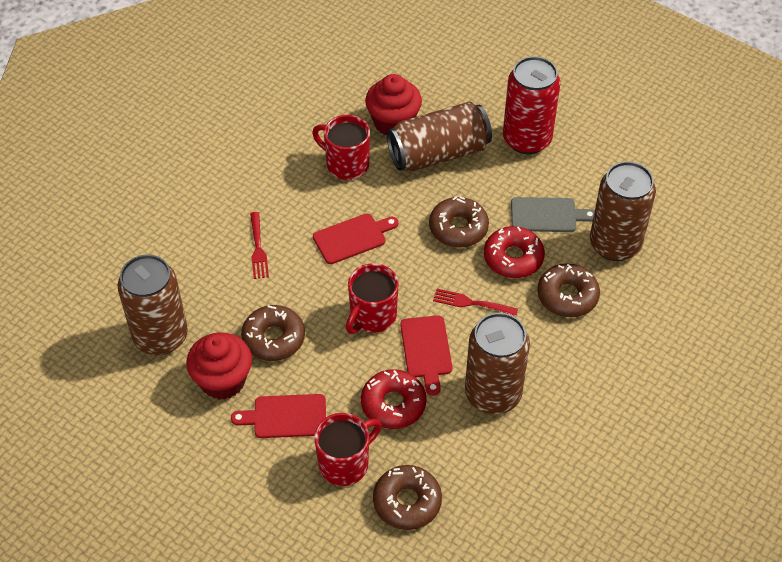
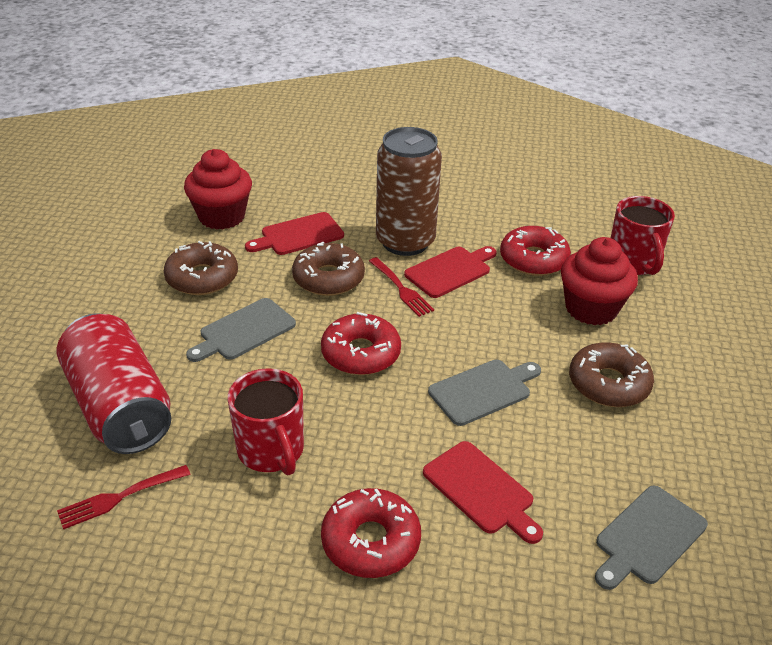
brown can: [118,255,188,355] [387,101,492,171] [465,313,530,414] [590,161,656,261] = 4 -> [376,127,442,256] = 1
brown donut: [241,305,305,361] [373,465,442,530] [429,196,489,248] [537,263,600,317] = 4 -> [164,241,238,295] [292,242,365,296] [569,342,654,407] = 3
grey cutting board: [511,197,595,232] = 1 -> [186,298,296,362] [428,360,541,426] [595,486,708,590] = 3
red donut: [361,369,427,429] [484,226,545,278] = 2 -> [321,312,401,375] [321,488,421,578] [500,226,571,276] = 3
red mug: [312,115,370,180] [314,413,382,486] [346,263,399,334] = 3 -> [228,368,304,475] [611,196,675,275] = 2

